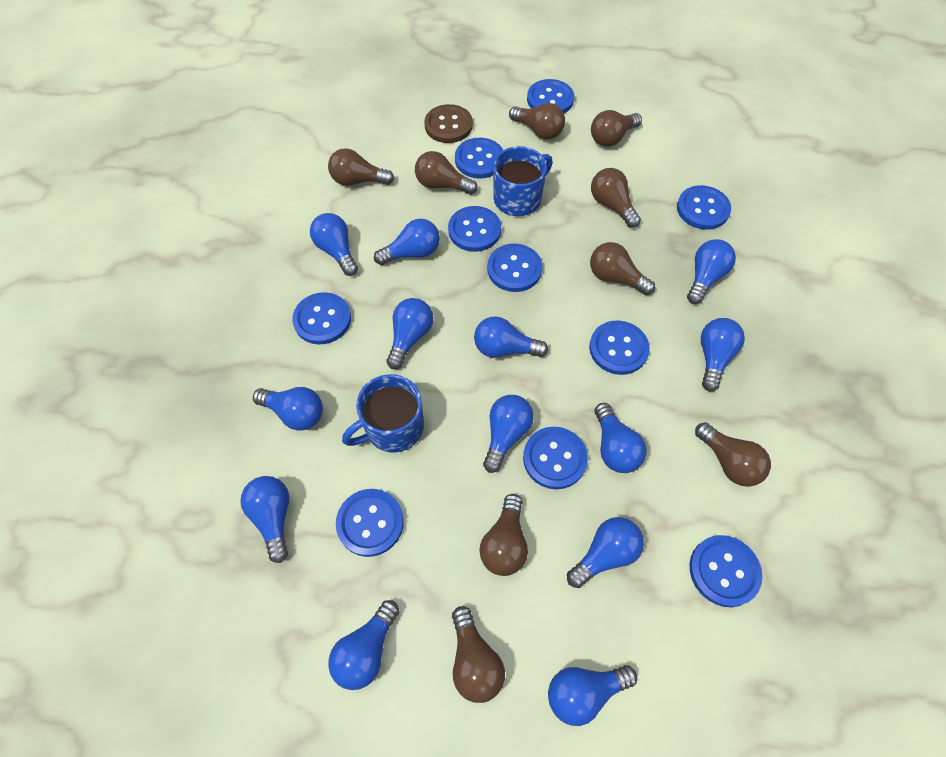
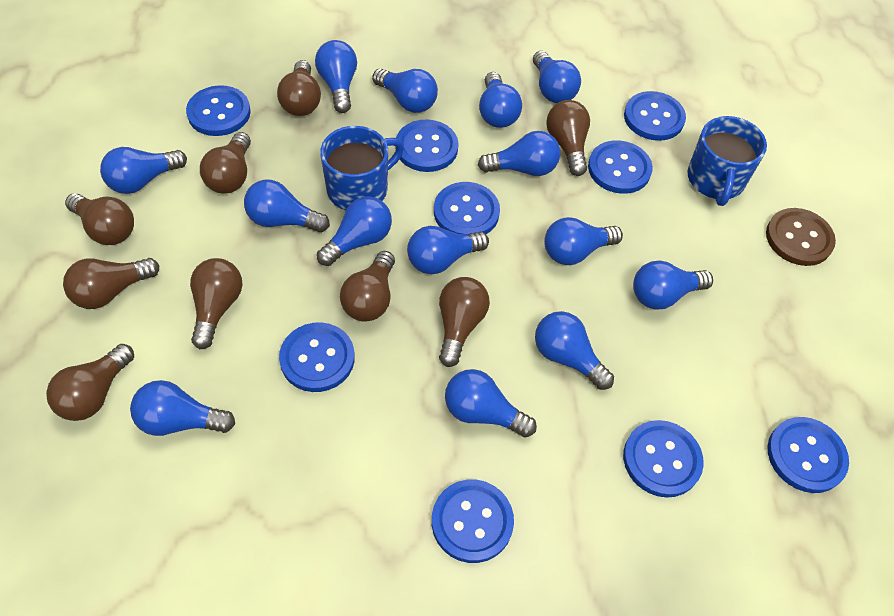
blue button: [292,292,351,344] [336,489,404,557] [448,206,501,252] [455,138,503,179] [487,244,543,292] [523,427,588,489] [527,79,574,113] [589,321,650,375] [677,185,731,230] [689,535,763,607] = 10 -> [186,85,251,136] [279,322,355,392] [395,120,459,172] [432,479,514,563] [434,182,500,234] [588,140,653,194] [623,420,704,498] [624,91,686,141] [768,417,849,493] = 9
blue light bulb: [240,476,289,563] [253,387,323,431] [310,213,358,276] [328,600,399,690] [374,219,440,265] [386,298,433,369] [474,316,548,358] [483,395,534,473] [548,665,637,726] [567,517,644,588] [594,403,647,473] [687,239,736,304] [701,318,745,391] = 13 -> [100,147,187,194] [130,380,235,436] [244,179,330,232] [315,40,357,113] [317,196,392,266] [372,68,438,113] [407,226,489,274] [445,369,537,437] [478,131,560,176] [479,72,522,128] [533,51,581,103] [535,311,614,390] [544,217,623,265] [633,260,713,310] = 14

